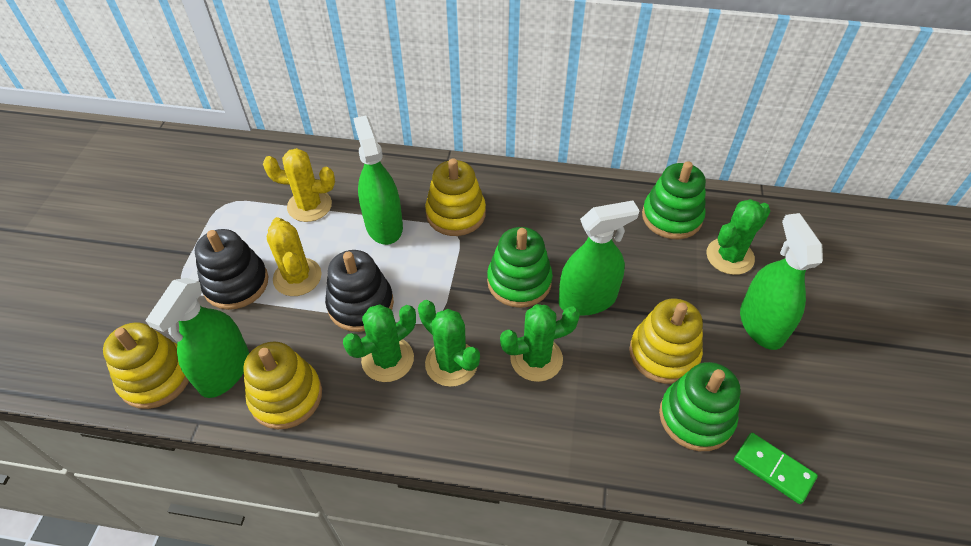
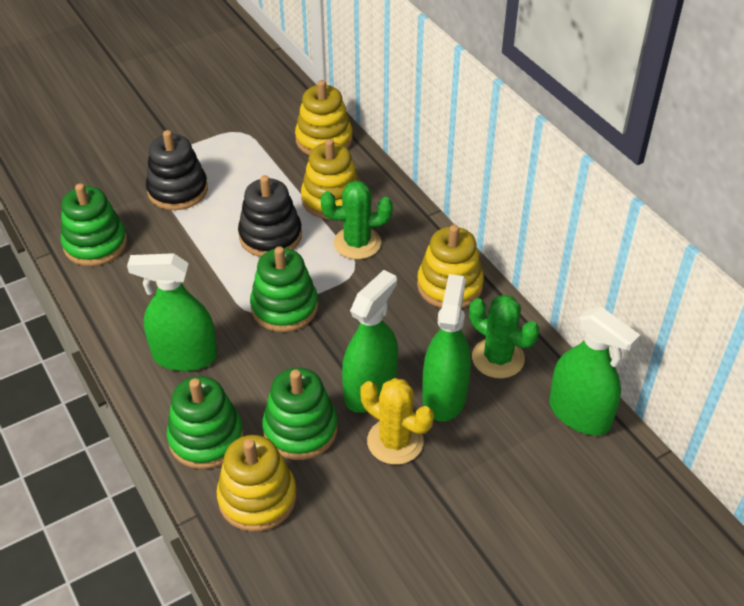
green cactus: [343,305,416,382] [418,300,480,387] [500,304,580,382] [706,199,771,275] = 4 -> [320,181,393,260] [469,295,539,378] = 2
green domino: [734,433,818,504] = 1 -> none = 0
green stacking toy: [487,227,553,308] [642,161,706,239] [659,362,740,451] = 3 -> [61,183,127,266] [167,376,244,469] [250,246,318,332] [262,368,338,460] = 4
yellow cactus: [263,148,335,222] [267,217,322,296] = 2 -> [360,378,434,465] = 1

